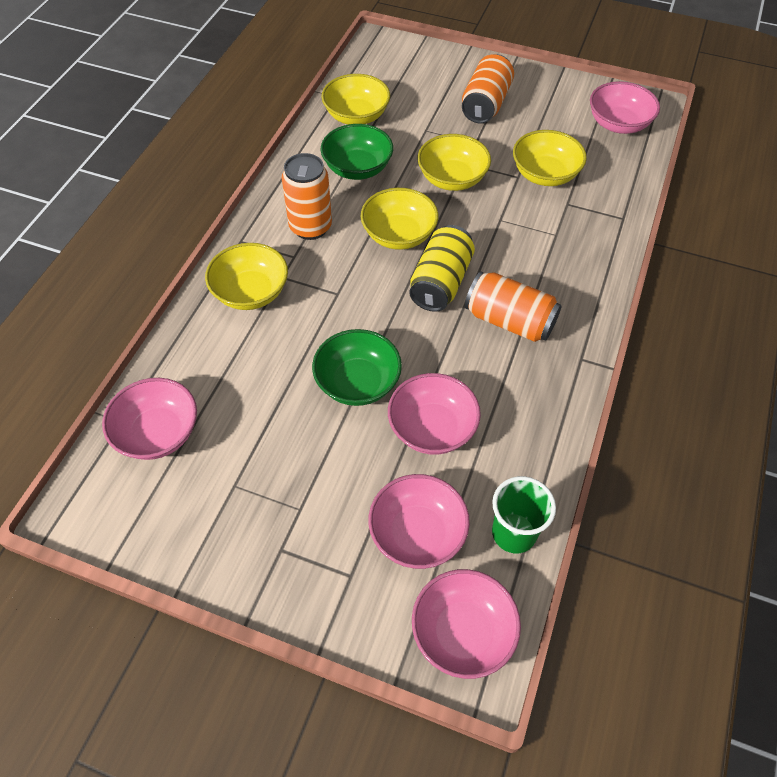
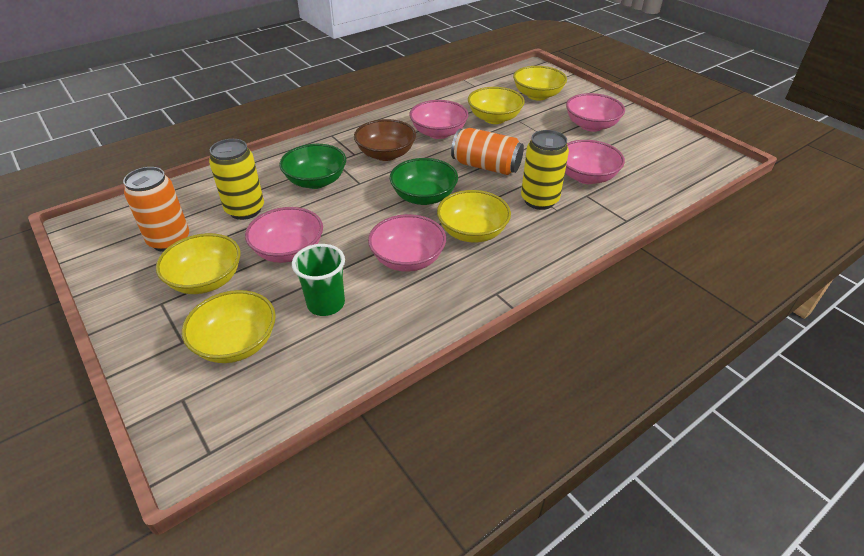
brown bowl: none = 0 -> [354,119,416,161] = 1
orange can: [282,153,332,240] [462,54,514,123] [465,271,562,342] = 3 -> [123,167,189,252] [451,128,524,175] = 2
yellow can: [409,225,475,312] = 1 -> [209,139,264,220] [521,130,569,210] = 2

